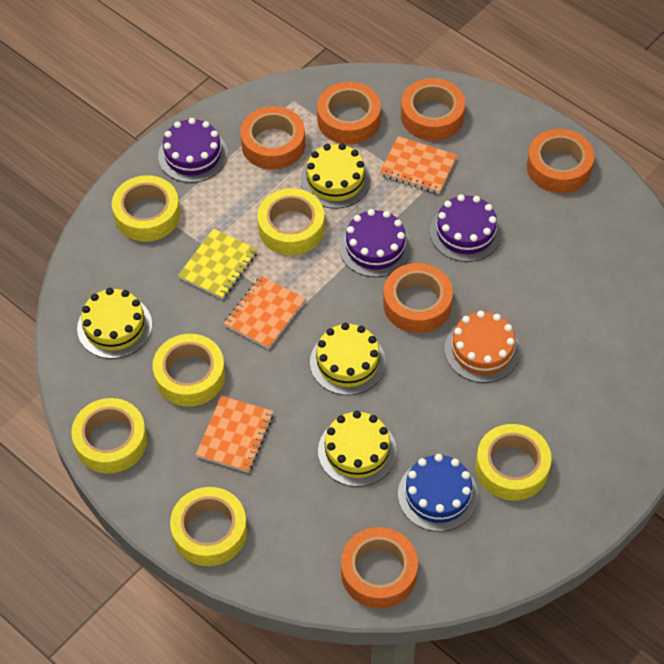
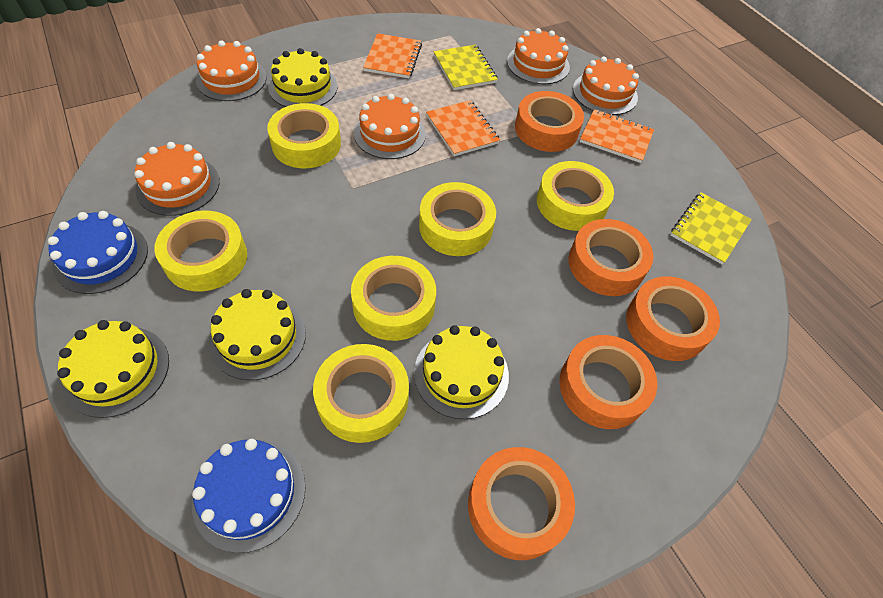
blue cake: [398,454,478,532] = 1 -> [48,211,148,294] [192,439,306,553] = 2
orange cake: [445,311,520,383] = 1 -> [134,142,220,216] [196,40,267,101] [354,94,426,159] [507,28,570,84] [573,56,639,115] = 5
orange tape: [240,106,305,170] [317,82,381,144] [341,527,418,608] [383,263,453,333] [401,78,465,141] [527,129,594,193] = 6 -> [468,447,575,560] [515,91,584,152] [559,335,657,429] [568,219,654,296] [626,276,720,361] = 5
purple cake: [158,118,228,183] [339,209,412,277] [430,194,502,262] = 3 -> none = 0
yellow notebook: [178,229,258,299] = 1 -> [434,45,498,90] [671,193,752,264] = 2

